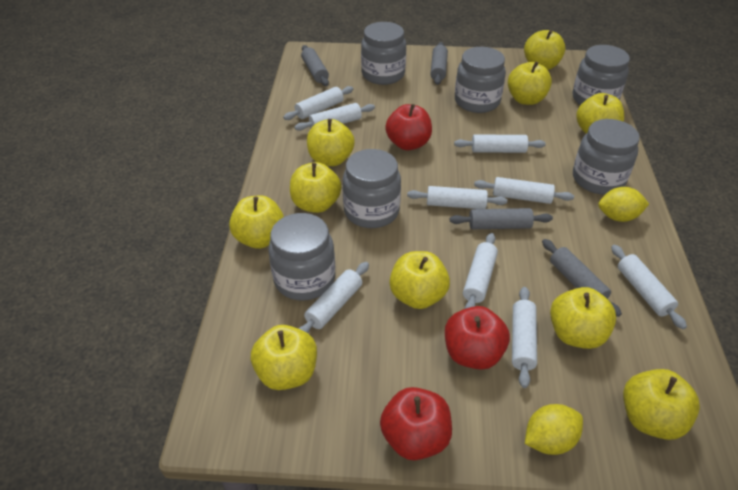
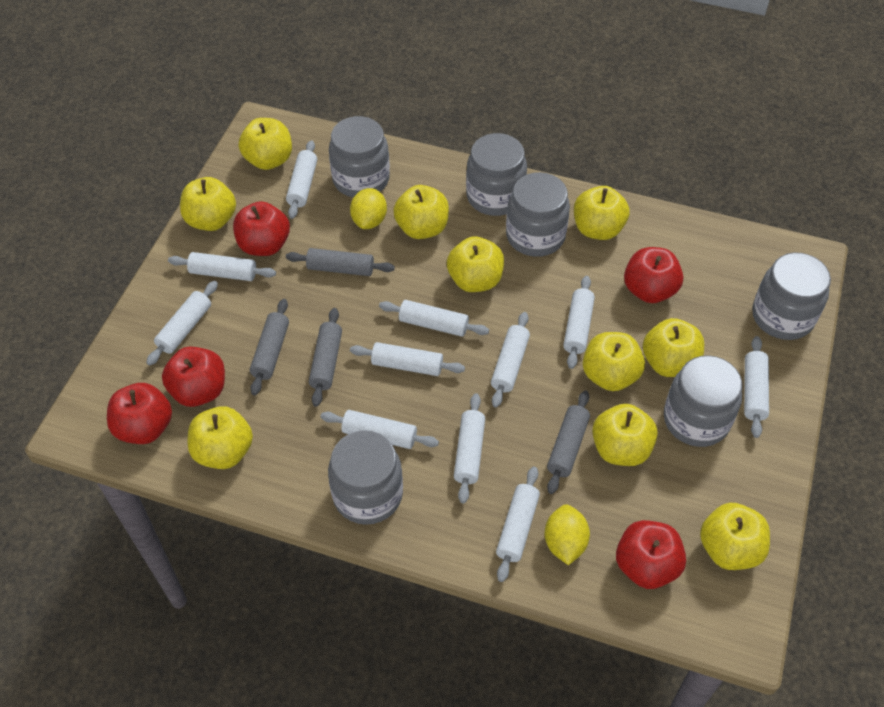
red apple: [380,387,452,461] [385,104,432,150] [445,306,510,370] = 3 -> [107,383,172,444] [162,347,225,407] [233,201,290,256] [616,520,686,589] [624,247,683,303] = 5
white rolling pin: [283,86,353,120] [294,103,375,131] [299,262,369,333] [407,186,507,209] [454,134,546,153] [463,233,498,309] [474,177,574,204] [512,287,537,388] [611,245,687,329] = 9 -> [146,281,218,365] [168,252,276,281] [286,140,317,219] [320,410,439,449] [350,342,465,376] [379,300,489,337] [454,393,485,503] [491,312,530,407] [496,467,540,582] [563,276,595,369] [744,336,769,438] = 11

